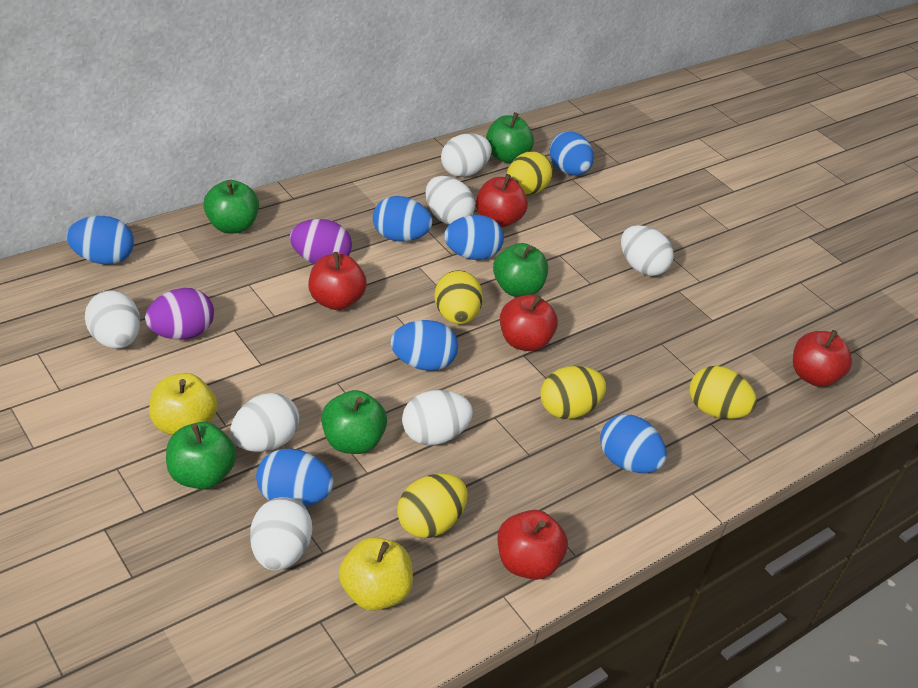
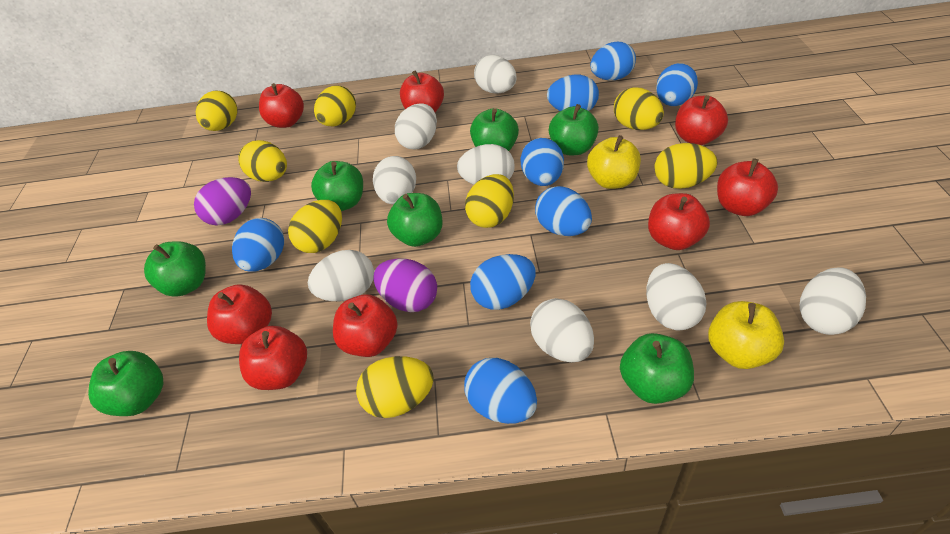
blue egg: [66,216,134,265] [256,448,334,507] [373,196,432,242] [391,320,458,371] [444,215,504,260] [550,131,594,175] [600,414,667,473] = 7 -> [232,218,284,272] [464,358,537,424] [470,254,536,310] [520,138,564,186] [535,186,592,236] [547,75,599,111] [590,42,636,80] [656,63,698,106] = 8
green apple: [166,422,237,489] [203,180,259,233] [321,390,387,454] [486,112,534,163] [493,243,548,297] = 5 -> [88,351,163,416] [144,241,206,297] [311,161,363,211] [387,193,442,247] [470,108,519,151] [549,104,599,155] [620,333,694,404] = 7
red apple: [309,252,367,310] [476,174,528,228] [498,510,568,580] [500,295,558,351] [793,330,852,387] = 5 -> [207,284,272,344] [239,326,307,390] [259,83,304,128] [333,294,398,357] [400,70,444,112] [648,193,710,250] [675,95,728,145] [717,158,778,216] = 8
white egg: [85,290,140,349] [230,393,299,452] [250,497,312,571] [402,390,473,445] [425,176,475,225] [441,133,492,177] [621,225,674,276] = 7 -> [308,250,374,301] [373,156,416,204] [395,103,437,150] [457,144,515,185] [474,55,517,93] [530,298,594,362] [646,263,706,331] [800,267,866,335] = 8
yellow egg: [397,474,468,538] [435,270,483,324] [507,151,553,195] [541,366,606,419] [690,366,757,419] = 5 -> [196,91,237,131] [238,140,287,182] [288,200,342,253] [314,86,356,126] [356,356,434,418] [465,174,514,228] [614,87,664,130] [655,143,717,189] = 8

